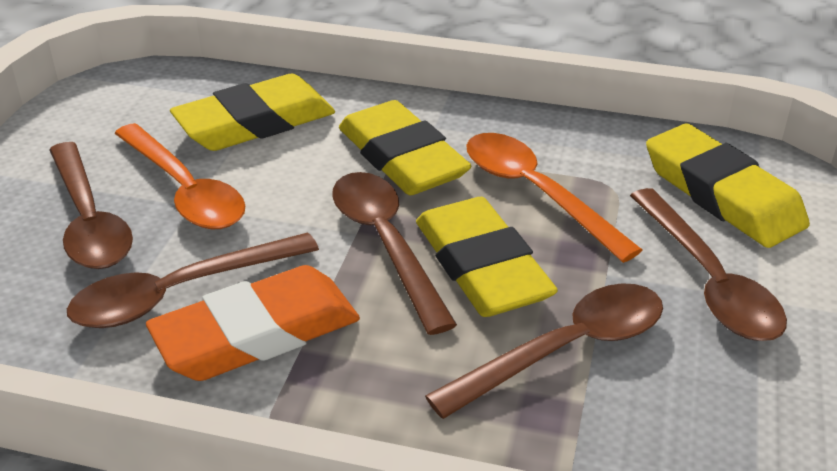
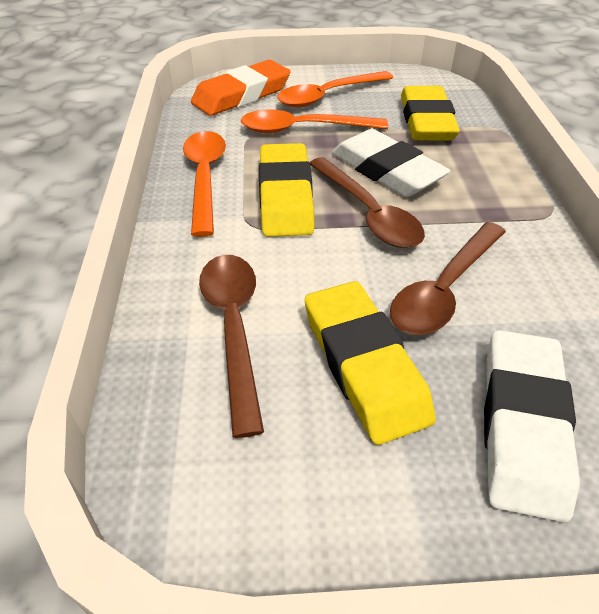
brown spoon: [49,142,133,269] [67,232,319,328] [332,172,457,335] [425,283,663,419] [630,188,787,341] = 5 -> [199,255,264,438] [309,157,425,248] [390,222,506,335] = 3
orange spoon: [114,123,245,229] [466,133,642,263] = 2 -> [183,131,226,237] [241,109,388,133] [277,71,393,107] = 3
white eraser: none = 0 -> [332,129,451,197] [484,330,580,523] = 2
yellow eraser: [170,74,335,151] [339,100,472,195] [416,197,558,317] [646,124,810,248] = 4 -> [259,143,315,237] [305,281,436,445] [401,86,460,140] = 3

